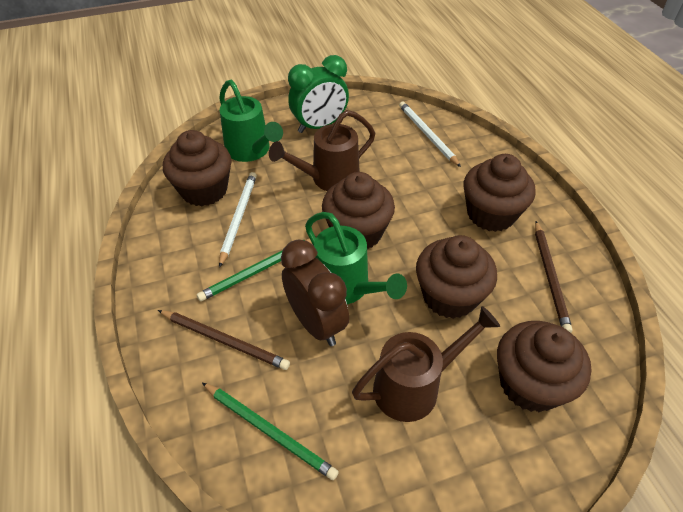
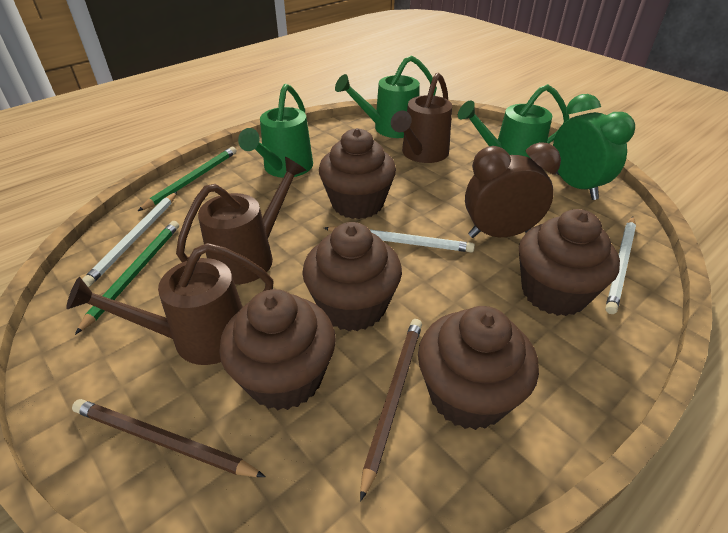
brown watering can: [269,110,375,191] [352,306,500,422] = 2 -> [66,243,274,365] [176,157,307,285] [391,73,452,163] = 3
green watering can: [219,80,283,162] [305,212,407,304] = 2 -> [238,84,313,178] [335,55,437,138] [458,84,569,158] = 3
white pencil: [219,172,257,268] [399,102,461,167] = 2 -> [82,192,177,287] [324,226,475,252] [605,216,636,314] = 3

